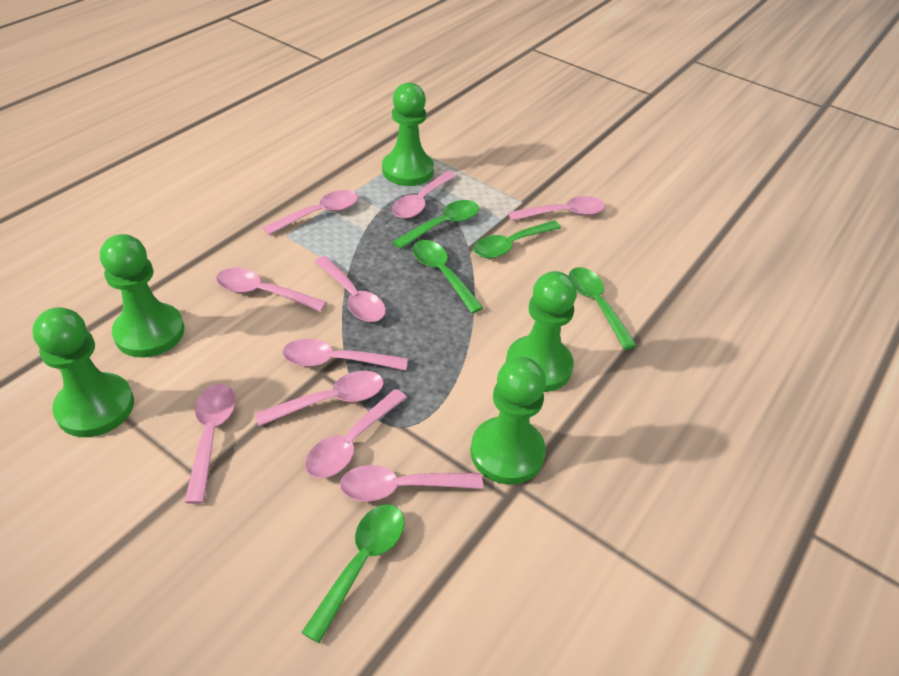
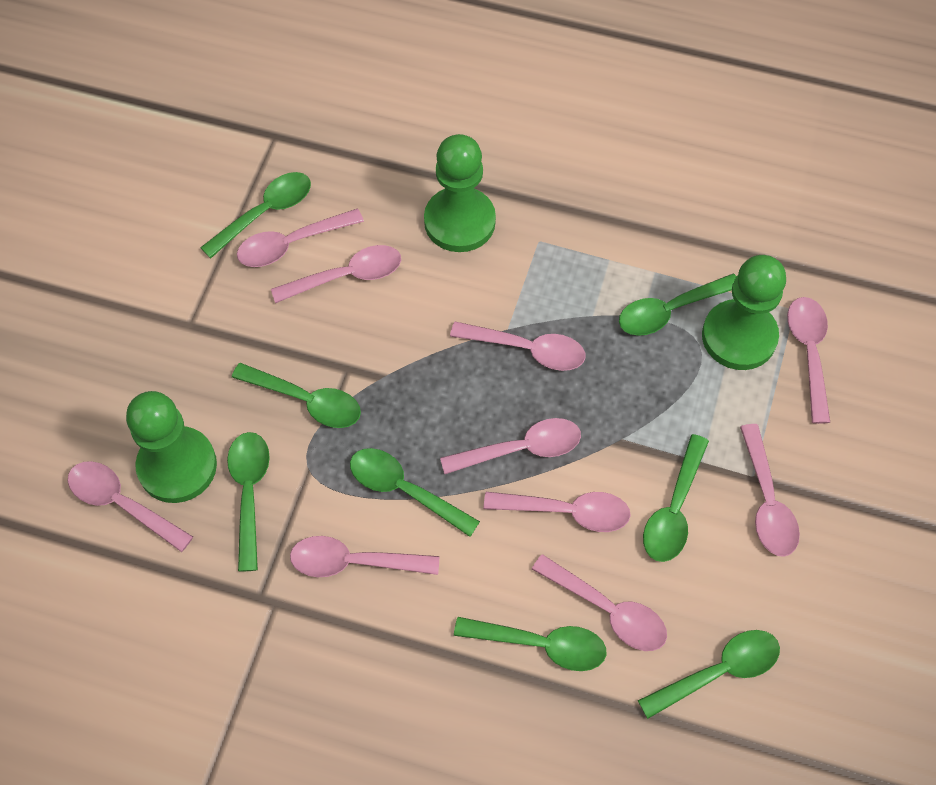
green pawn: [32,307,134,437] [100,234,184,357] [382,82,434,186] [470,357,546,485] [506,271,577,392] = 5 -> [126,391,217,503] [424,134,496,252] [702,255,786,370] = 3
green spoon: [301,504,405,643] [392,200,479,249] [413,240,483,313] [473,221,561,258] [569,267,637,350] = 5 -> [200,172,311,259] [227,432,270,571] [232,363,361,428] [350,448,480,537] [454,617,607,671] [619,274,736,336] [638,630,780,719] [643,434,709,562] = 8

